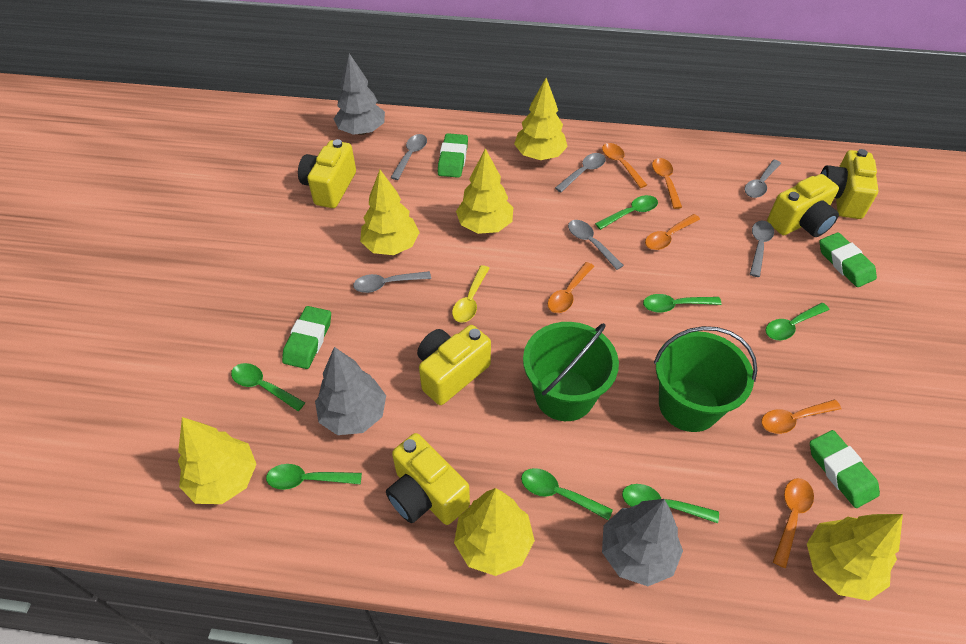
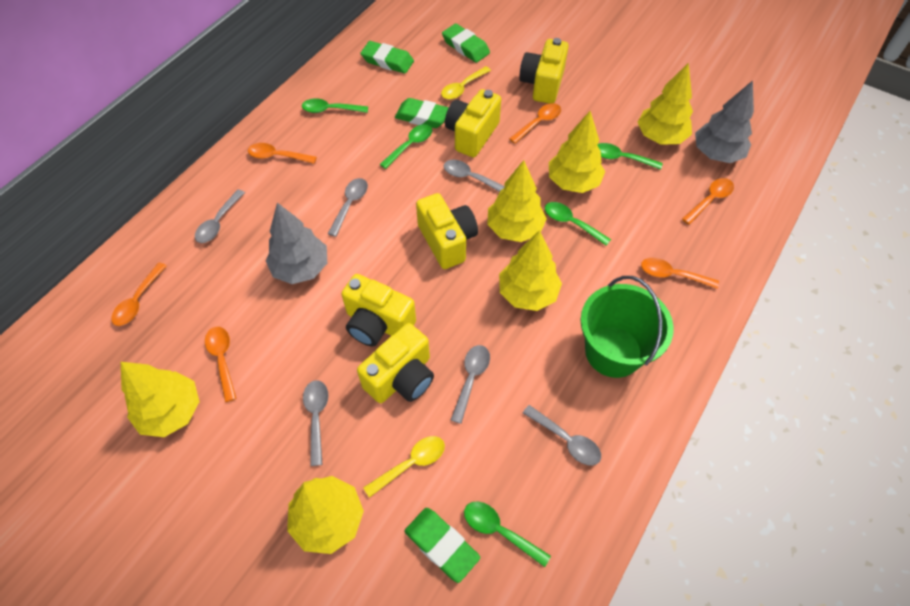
green bucket: [523,322,619,421] [654,326,757,432] = 2 -> [580,276,674,378] = 1
green spoon: [231,363,305,411] [266,464,362,490] [521,468,613,521] [595,195,658,230] [622,484,719,523] [643,294,722,313] [765,303,830,340] = 7 -> [302,98,368,113] [380,124,432,169] [464,502,551,567] [545,202,611,246] [597,143,663,170] = 5
grey tree: [315,347,386,435] [334,53,385,135] [602,499,683,586] = 3 -> [266,203,327,284] [695,80,754,163] = 2
yellow spoon: [452,265,490,323] = 1 -> [363,436,445,498] [441,66,491,100] = 2

